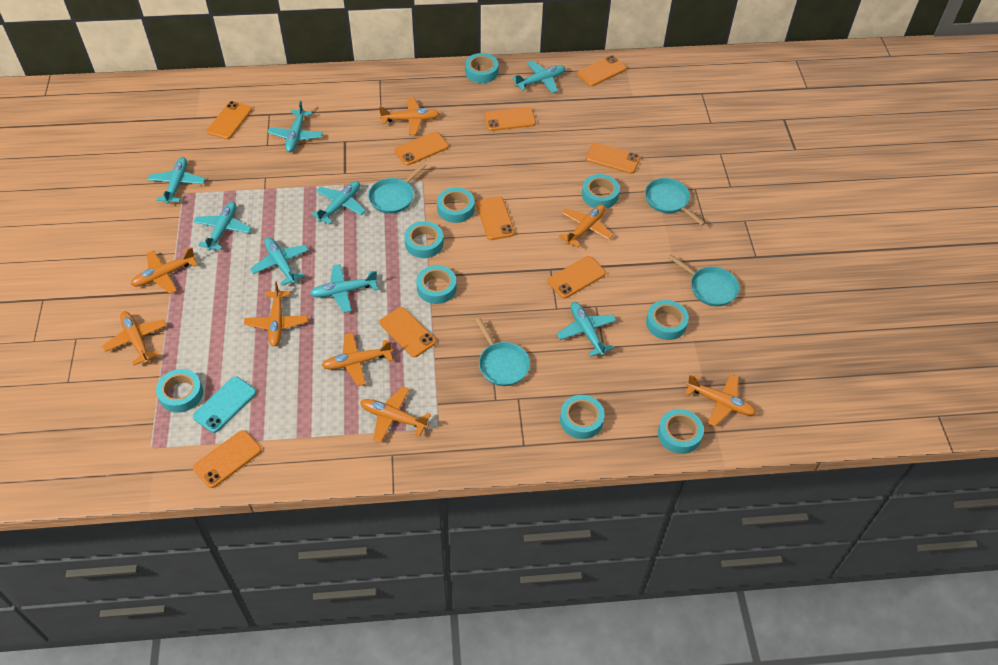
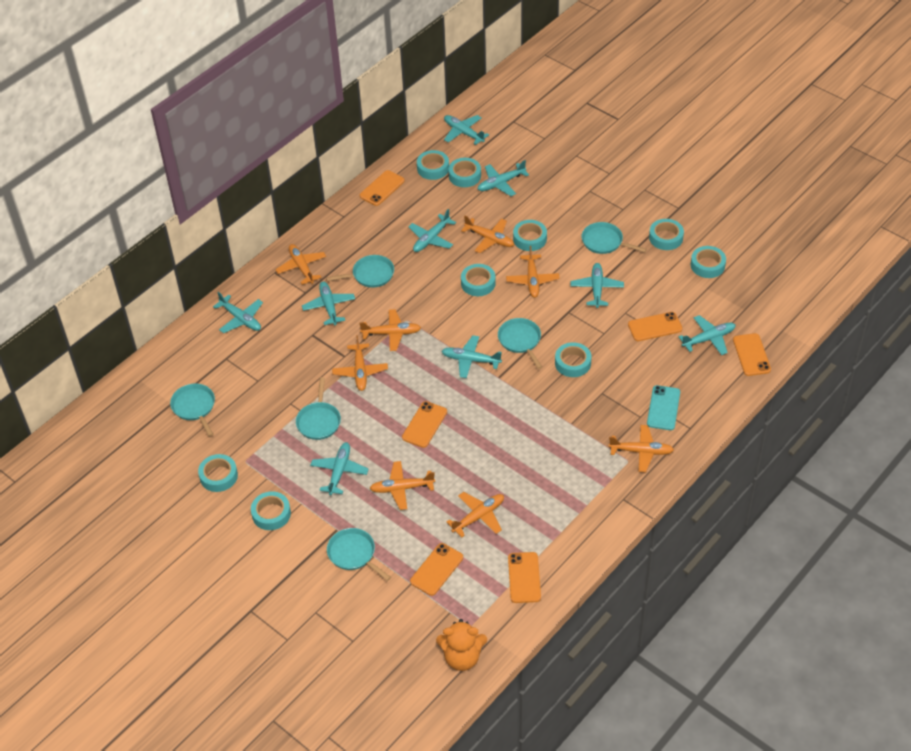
orange phone: [193,430,262,488] [207,101,252,140] [380,307,436,357] [394,131,449,166] [476,196,515,240] [484,107,536,131] [548,256,606,298] [577,55,626,86] [586,143,640,174] = 9 -> [359,170,405,206] [402,401,447,448] [410,543,463,596] [508,552,541,603] [628,312,683,341] [733,333,771,376] = 6
orange teddy bear: none = 0 -> [436,619,487,671] = 1
turquoise pan: [368,162,427,214] [475,318,530,386] [645,178,705,226] [668,254,739,306] = 4 -> [170,384,215,437] [296,377,341,440] [326,255,394,288] [327,528,391,581] [498,318,542,369] [582,222,647,254] = 6
turquoise plane: [147,157,205,204] [194,202,251,251] [250,237,309,286] [268,101,323,152] [310,264,378,313] [311,181,366,225] [512,61,565,93] [557,302,617,357] = 8 -> [213,292,263,333] [302,281,355,325] [310,442,368,495] [409,209,456,252] [442,335,502,378] [444,115,489,145] [478,160,529,196] [570,263,624,308] [679,315,736,355] = 9

